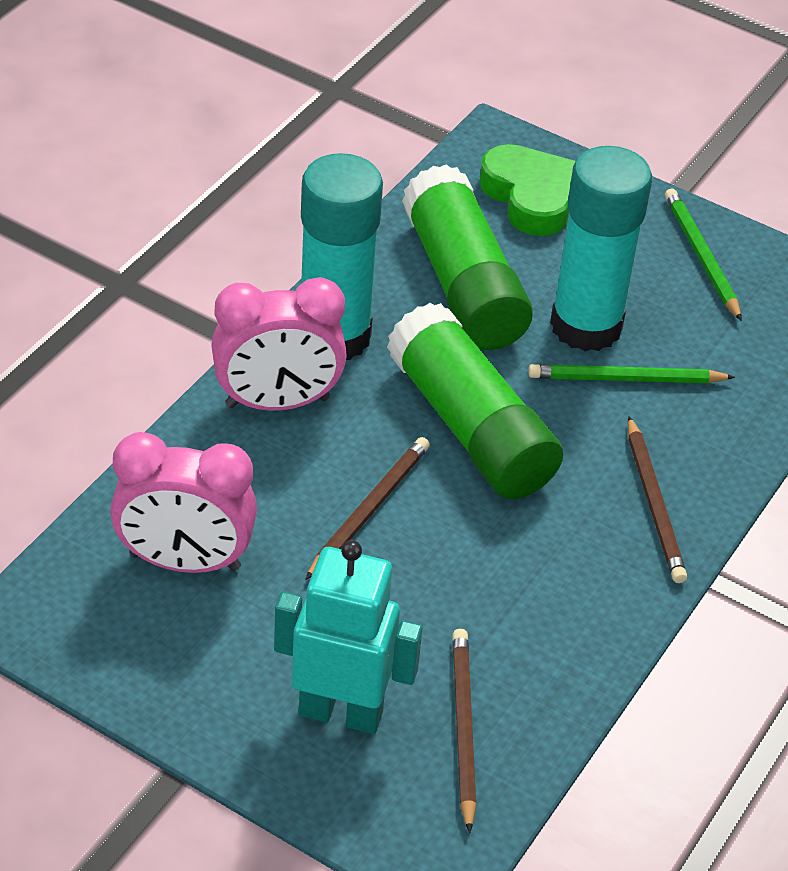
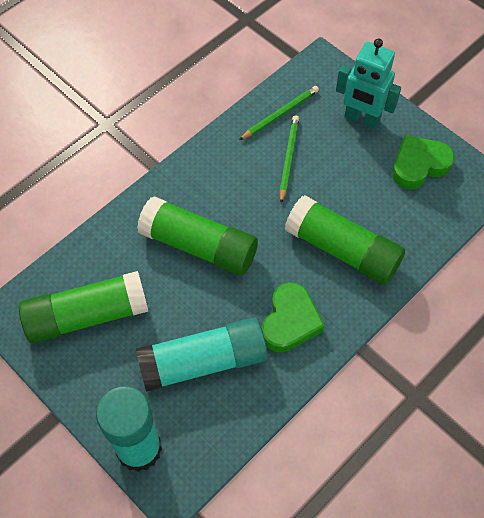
brown pencil: [305,437,430,580] [452,629,477,833] [628,416,687,583] = 3 -> none = 0
green glue stick: [387,303,563,499] [402,164,533,350] = 2 -> [19,271,148,344] [137,196,258,276] [285,195,405,285] = 3
green heart: [479,144,576,236] = 1 -> [262,282,325,353] [392,135,455,189] = 2
pink clock: [110,432,257,573] [211,277,347,411] = 2 -> none = 0

